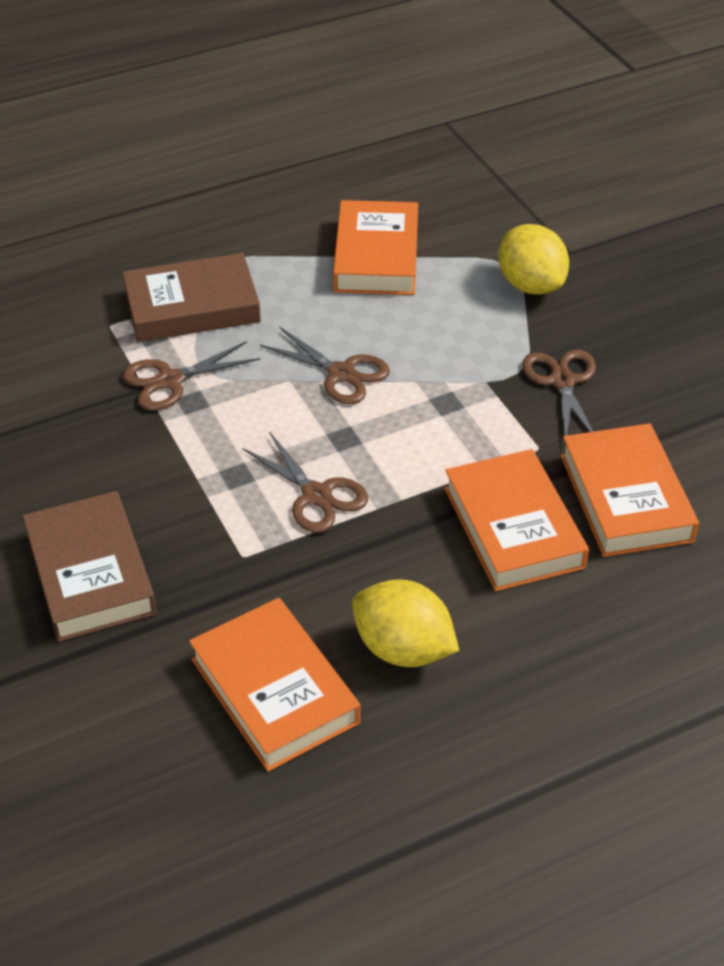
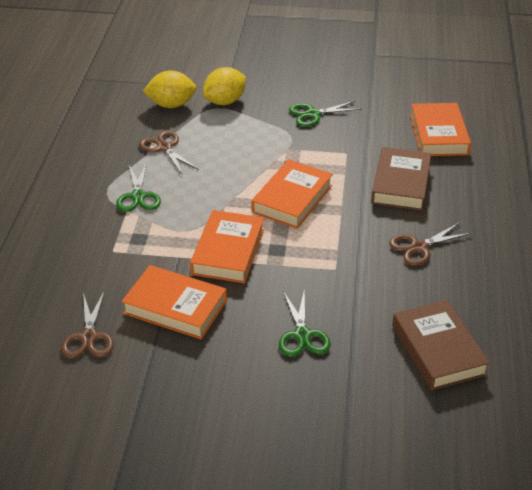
brown scissors: [123,341,260,411] [242,431,368,533] [260,327,390,404] [522,350,596,445] = 4 -> [61,290,114,358] [139,130,199,175] [389,222,472,266] = 3
green scissors: none = 0 -> [116,162,161,212] [279,289,331,357] [289,101,362,127] = 3

